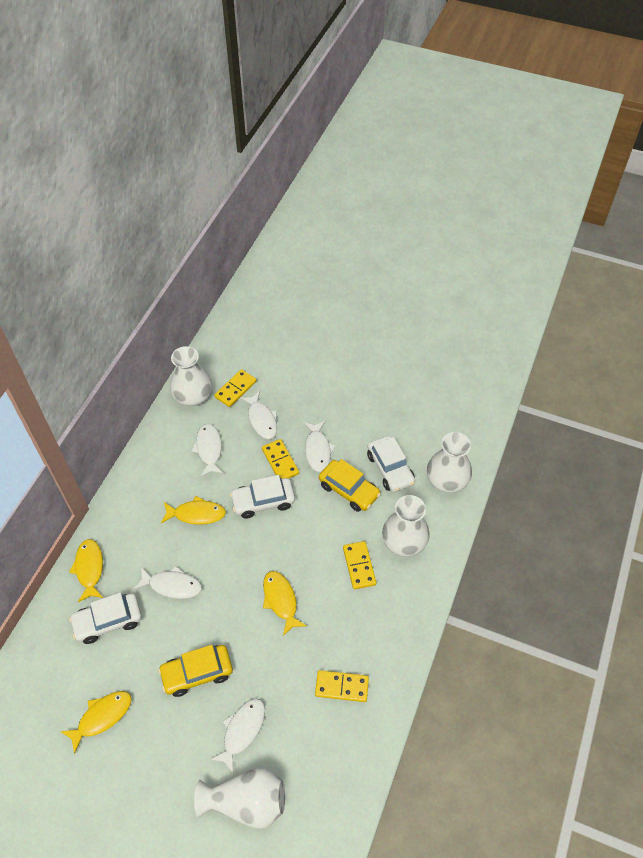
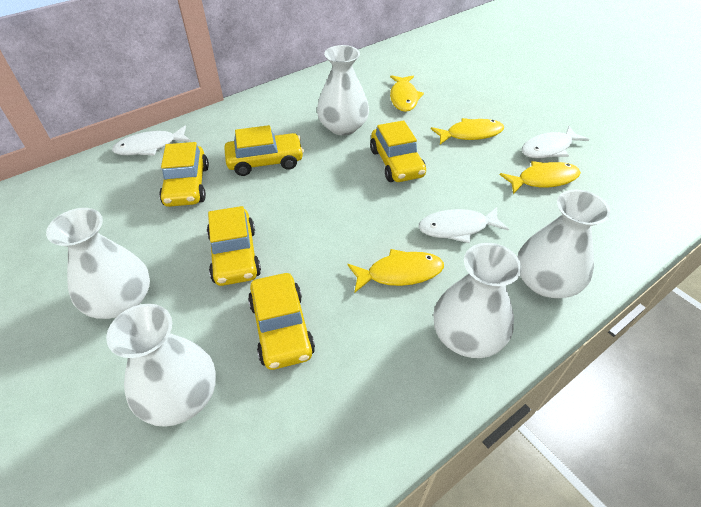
white car: [69,593,142,644] [230,475,295,519] [367,436,415,492] = 3 -> none = 0
white fish: [134,566,202,599] [191,424,224,476] [210,698,265,773] [240,391,277,439] [304,421,336,472] = 5 -> [112,126,191,156] [419,207,509,243] [522,126,589,158] = 3
white vase: [170,346,212,406] [194,767,285,829] [382,495,430,557] [427,432,472,493] = 4 -> [46,208,150,319] [106,304,216,427] [317,45,369,135] [433,243,522,358] [518,189,610,298] = 5
yellow car: [158,645,233,697] [319,459,381,512] = 2 -> [159,142,209,207] [207,206,261,286] [224,125,304,176] [248,273,315,370] [370,120,426,182] = 5
yellow domino: [214,369,257,407] [262,439,299,479] [315,670,369,702] [343,541,376,589] = 4 -> none = 0

